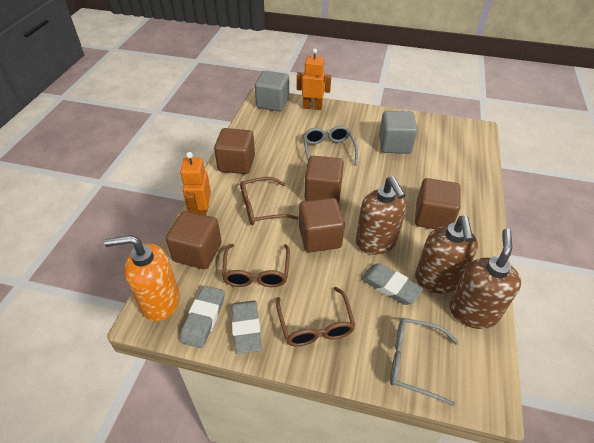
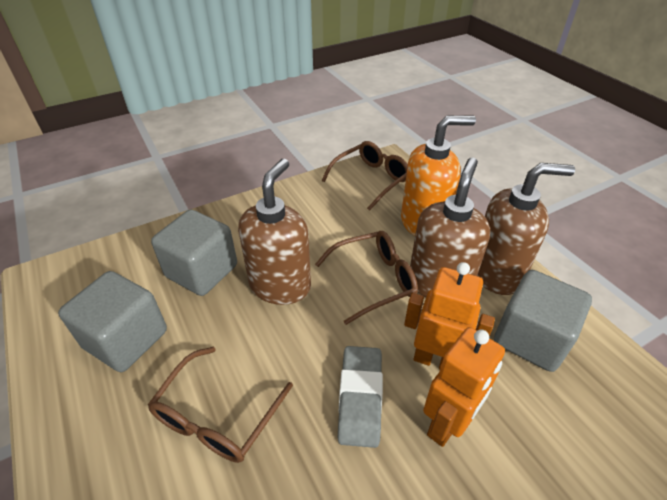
brown cube: [166,211,222,269] [214,128,255,174] [299,198,345,252] [304,156,344,203] [415,178,460,229] = 5 -> none = 0
grey cube: [255,71,289,111] [379,111,418,154] = 2 -> [58,271,167,372] [151,209,237,296] [494,270,592,372] = 3
grey eraser: [180,286,225,348] [232,301,262,354] [361,264,423,305] = 3 -> [338,346,383,448] = 1
grey glasses: [303,126,358,166] [390,318,458,406] = 2 -> none = 0

